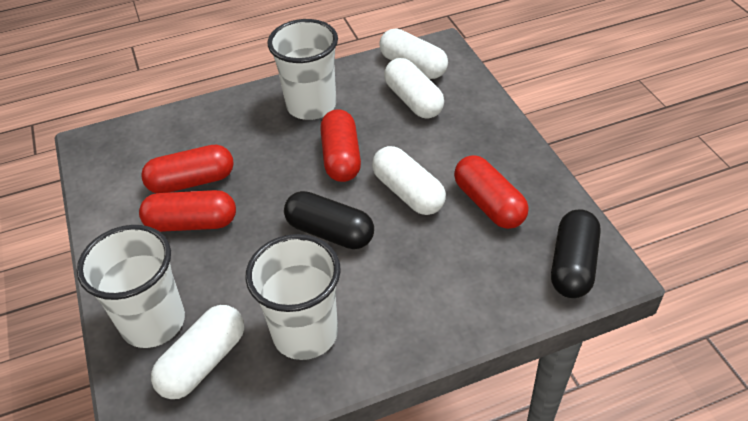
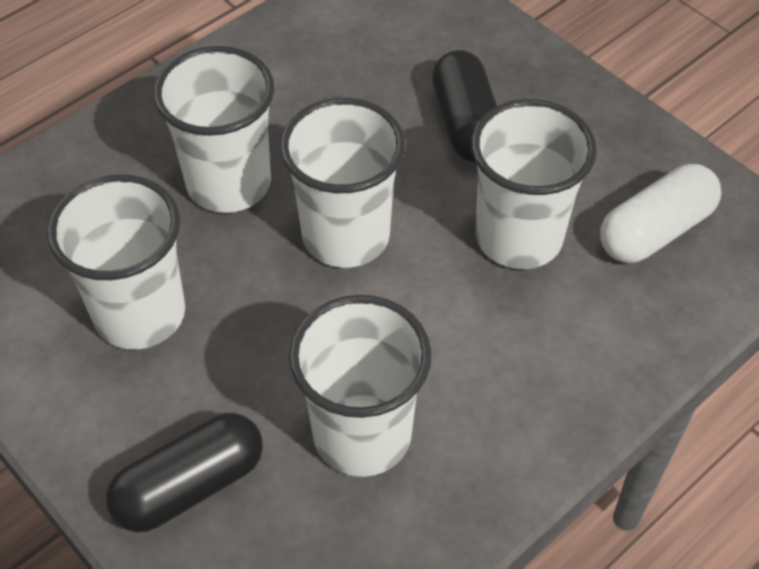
red capsule: [139,190,236,232] [141,145,234,193] [320,109,361,182] [454,155,529,229] = 4 -> none = 0
white capsule: [151,305,244,399] [372,146,446,215] [379,29,448,79] [384,58,444,119] = 4 -> [600,164,721,263] = 1
white cup: [77,225,185,348] [245,234,341,360] [267,19,338,120] = 3 -> [47,175,185,349] [153,46,274,213] [280,98,405,268] [289,295,432,477] [471,99,597,269] = 5

